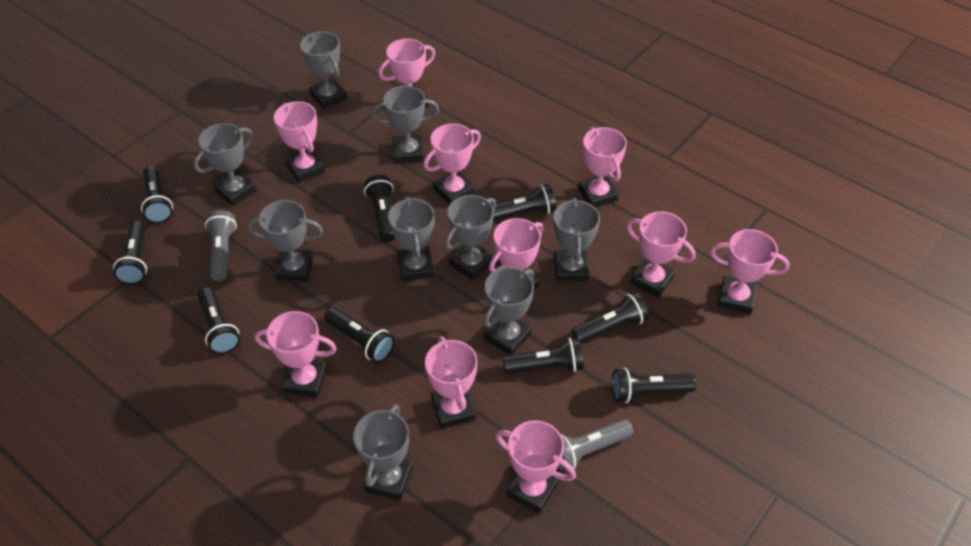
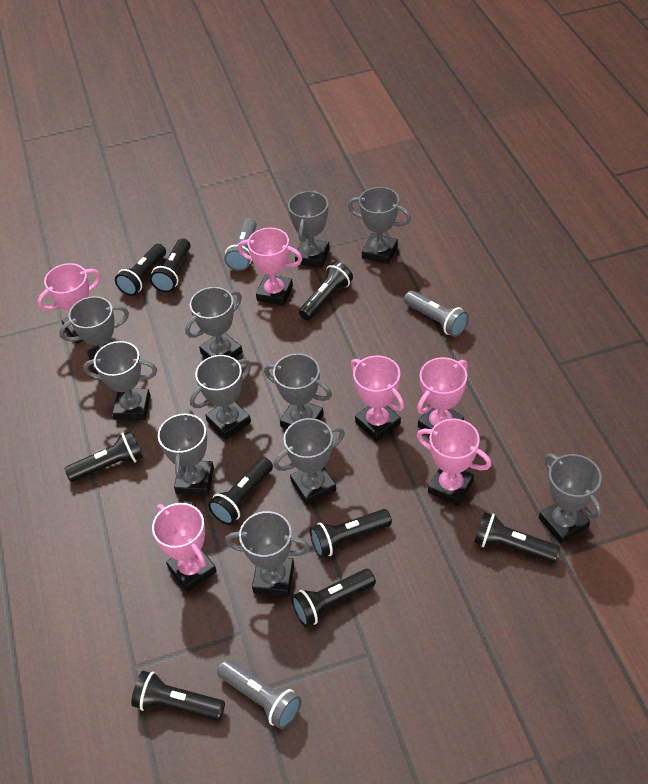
grey flashlight: [205,210,237,281] [558,419,633,472] = 2 -> [217,659,301,729] [224,218,257,271] [404,291,469,337] = 3
grey trophy: [193,123,257,206] [247,200,323,282] [300,31,347,109] [353,404,413,501] [371,86,439,163] [388,196,435,282] [445,195,496,281] [483,267,534,355] [553,198,600,282] = 9 -> [59,296,129,375] [83,341,157,420] [158,410,214,495] [185,287,243,358] [190,355,251,439] [225,511,310,596] [264,353,332,429] [273,418,345,505] [288,190,330,267] [348,187,411,264] [539,454,602,544] = 11
pink trophy: [255,311,337,397] [274,101,325,183] [378,39,435,109] [424,124,481,205] [425,336,477,429] [489,218,544,290] [495,421,576,514] [578,127,627,208] [627,211,696,298] [710,229,790,314] = 10 -> [38,263,101,344] [152,503,217,592] [238,228,303,306] [351,355,404,441] [417,357,468,435] [417,419,491,506] = 6

